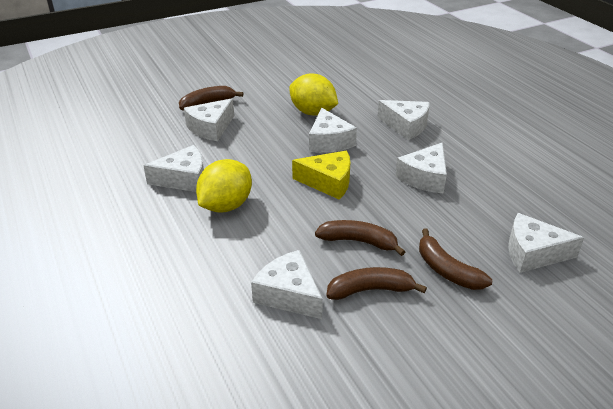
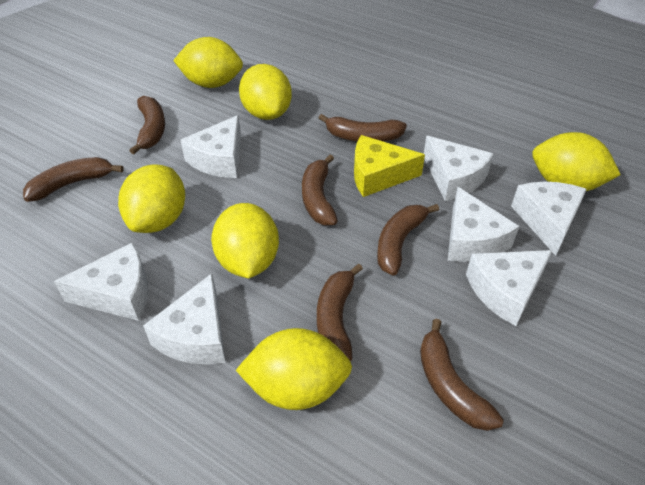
brown banana: [179,86,243,111] [315,220,405,256] [326,267,427,300] [419,229,492,290] = 4 -> [23,157,124,202] [129,96,165,155] [302,155,338,226] [317,264,363,361] [319,114,407,141] [377,204,439,276] [420,318,504,431] = 7
yellow lemon: [196,159,252,212] [289,73,338,115] = 2 -> [118,164,185,233] [173,37,243,88] [211,203,279,278] [236,328,352,410] [239,64,292,120] [532,132,621,191] = 6

